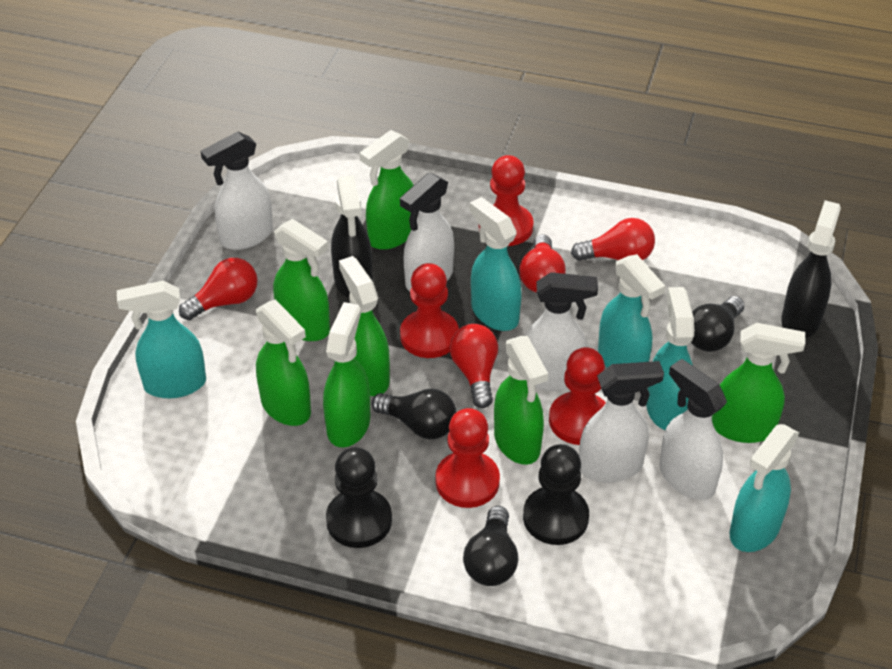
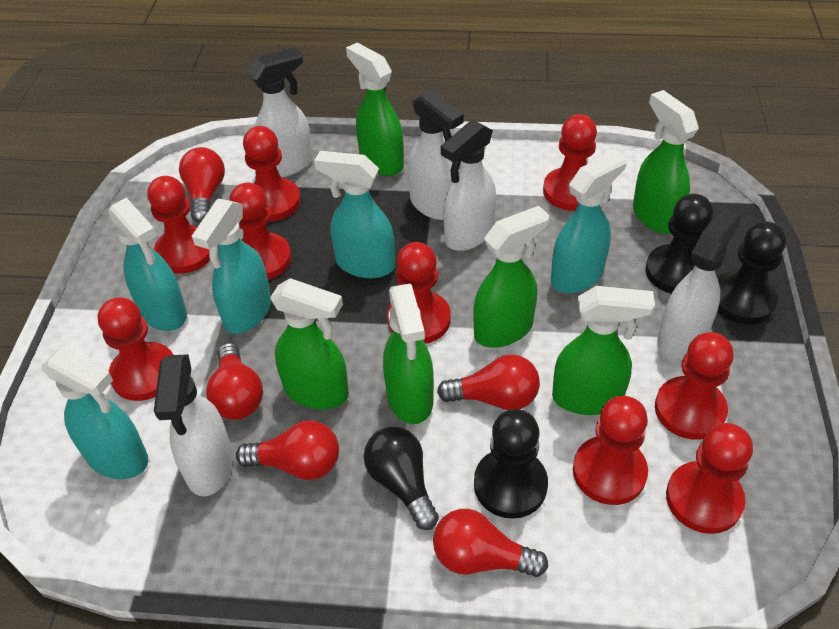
black light bulb: [372,389,457,439] [463,506,518,586] [691,296,744,352] = 3 -> [364,426,439,530] = 1
black pawn: [326,447,392,548] [523,444,589,545] = 2 -> [474,409,548,519] [646,194,713,294] [717,221,786,324] = 3
black spray bottle: [331,175,373,298] [781,200,841,338] = 2 -> none = 0
green spray bottle: [256,299,311,426] [273,219,330,341] [323,302,370,447] [339,256,390,396] [360,130,414,250] [494,336,548,465] [712,323,805,443] = 7 -> [270,278,349,409] [346,43,404,176] [383,284,434,424] [473,206,549,348] [552,286,655,415] [633,90,699,234] = 6
red light bulb: [179,258,258,320] [450,324,498,408] [519,234,566,293] [571,218,655,261] = 4 -> [179,147,225,223] [206,343,263,420] [236,421,339,480] [433,509,548,577] [437,354,540,410] = 5
red pawn: [400,263,459,358] [435,408,500,508] [479,155,534,246] [549,347,606,445] = 4 -> [98,297,173,401] [147,176,210,274] [229,183,292,280] [243,126,301,221] [387,242,451,344] [543,114,597,211] [573,396,648,505] [655,332,734,440] [666,423,753,534] = 9

